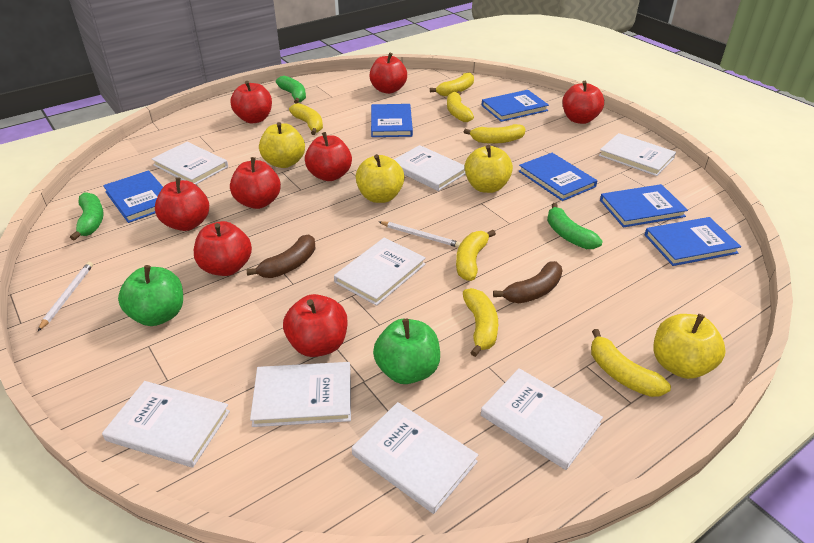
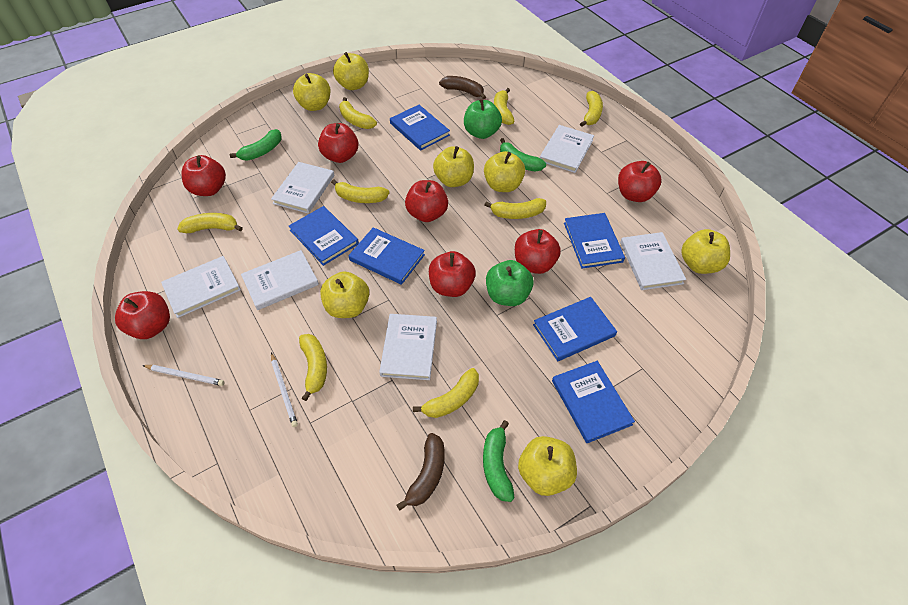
red apple: [155,177,209,231] [194,221,252,276] [230,81,272,123] [230,157,281,209] [283,294,347,357] [305,132,352,181] [369,52,407,94] [563,81,604,124] = 8 -> [115,291,170,339] [182,155,226,196] [318,123,359,163] [405,180,448,222] [429,251,476,297] [515,229,561,274] [618,161,661,202] = 7
white book: [102,381,230,468] [152,142,228,185] [250,362,351,427] [334,238,426,306] [352,402,478,514] [394,145,466,191] [481,368,603,470] [599,133,676,176] = 8 -> [161,256,241,318] [241,250,319,310] [271,162,334,214] [379,314,437,380] [540,125,594,173] [620,232,686,290] = 6
yellow apple: [259,122,305,168] [356,154,405,203] [465,145,513,193] [654,314,726,379] = 4 -> [293,73,330,111] [320,271,369,318] [333,52,369,90] [433,146,474,187] [484,151,525,192] [518,436,577,496] [681,229,730,274] = 7
yellow banana: [289,103,323,135] [430,73,474,96] [447,91,474,122] [456,230,496,281] [463,288,498,357] [464,124,525,144] [591,329,671,397] = 7 -> [177,213,243,233] [299,334,327,401] [331,179,389,203] [339,97,377,129] [413,368,479,418] [485,198,546,219] [494,88,515,125] [580,91,603,127] = 8

